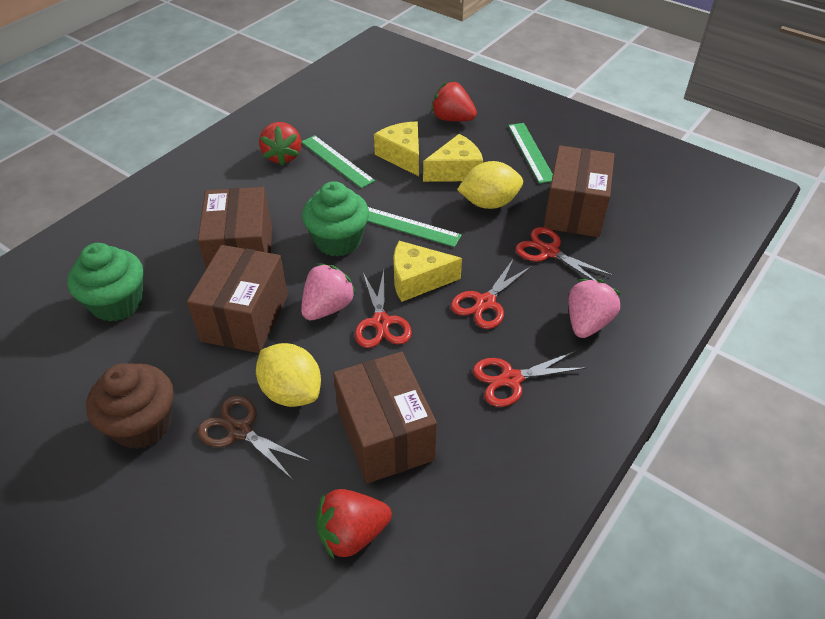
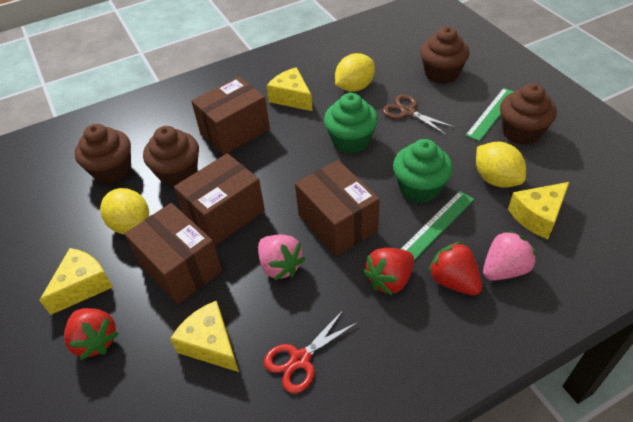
brown cupcake: [86,363,173,449] = 1 -> [75,124,131,184] [143,126,199,187] [420,27,470,84] [500,83,557,145] = 4
green ruler: [301,135,375,188] [368,207,462,247] [508,123,553,183] = 3 -> [401,191,474,260] [465,88,514,141] = 2
red scissors: [355,270,412,348] [451,258,532,329] [473,351,586,407] [516,227,613,280] = 4 -> [264,309,358,393] = 1
yellow cheese: [374,121,419,176] [394,241,462,302] [423,134,483,182] = 3 -> [39,248,113,315] [170,301,239,372] [266,67,313,111] [508,182,569,239] = 4
yellow lemon: [256,343,321,407] [457,161,523,209] = 2 -> [100,188,149,235] [335,53,375,92] [476,142,526,188] = 3

